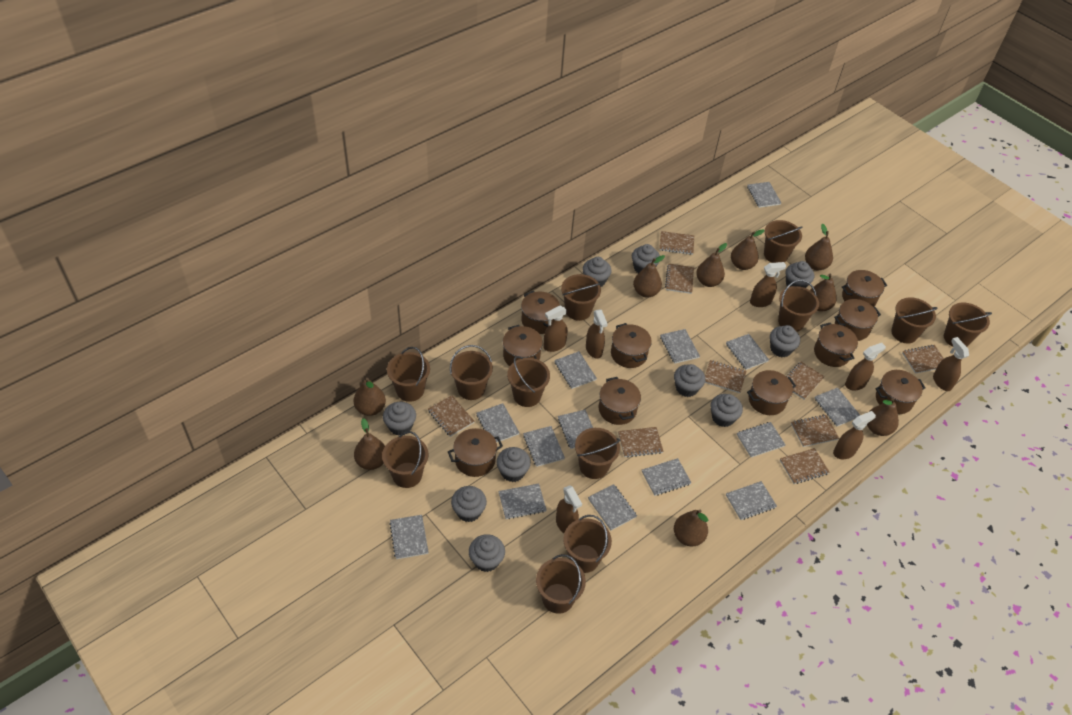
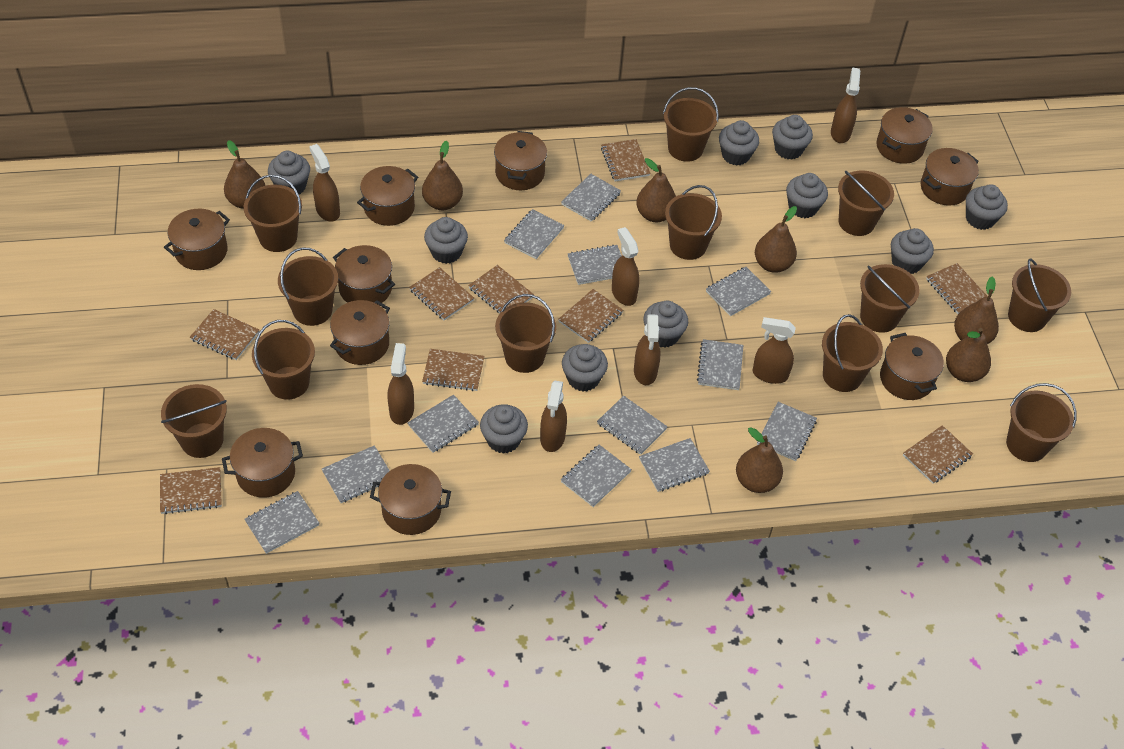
brown pear: [354,378,386,416] [354,418,385,470] [633,255,665,298] [674,509,708,546] [696,243,727,287] [731,229,765,270] [805,224,833,270] [810,274,837,311] [867,398,899,436] = 9 -> [224,140,265,209] [422,141,463,210] [636,158,676,222] [736,427,783,493] [755,206,797,273] [946,328,991,382] [954,276,999,344] = 7
grey notebook: [389,515,429,559] [476,403,520,443] [498,483,546,519] [523,426,565,467] [554,351,597,389] [558,410,593,449] [588,484,637,530] [642,458,692,496] [660,329,700,364] [726,334,769,370] [726,481,777,520] [737,422,786,457] [747,182,781,208] [814,388,860,426] = 14 -> [244,491,319,554] [322,445,390,503] [408,395,479,453] [504,209,564,259] [561,174,621,222] [561,445,632,507] [568,244,622,285] [597,396,668,455] [639,438,710,492] [697,339,743,390] [706,267,771,316] [757,402,817,461] = 12

